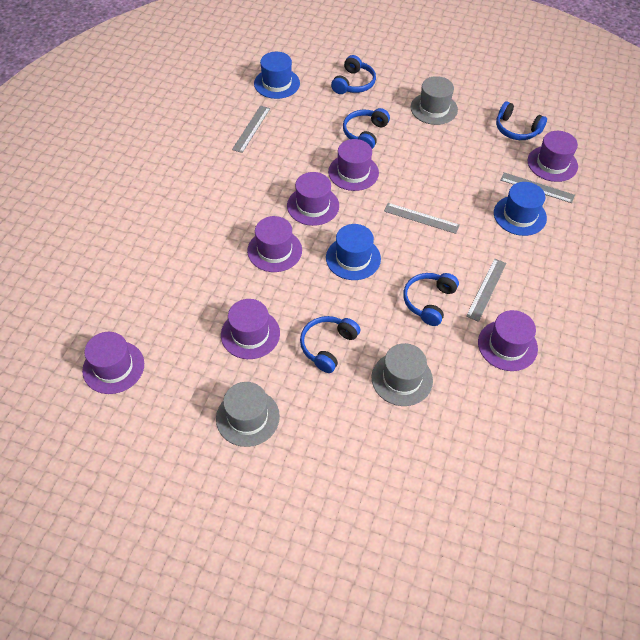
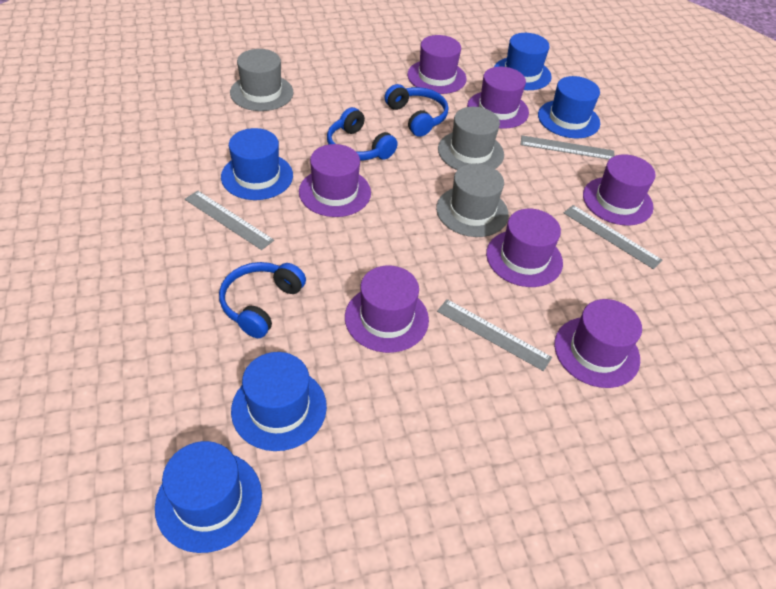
blue hat: [254,52,300,99] [326,224,381,280] [494,182,547,236] = 3 -> [155,441,262,553] [221,128,293,200] [231,352,327,451] [494,33,552,90] [538,76,600,138] = 5
blue headphones: [300,316,360,373] [331,55,376,94] [343,108,390,149] [403,273,459,326] [496,101,547,140] = 5 -> [219,262,306,338] [327,107,398,161] [385,84,448,137] = 3

